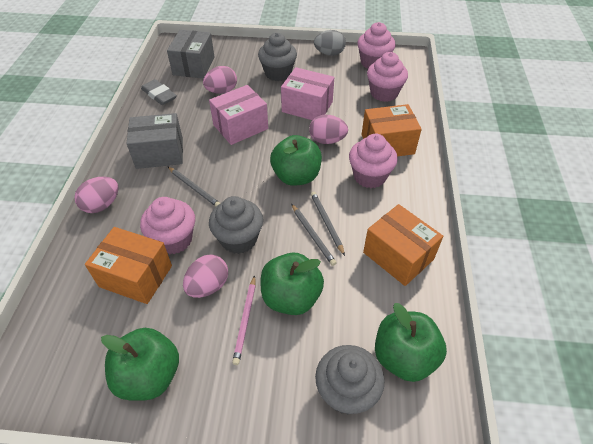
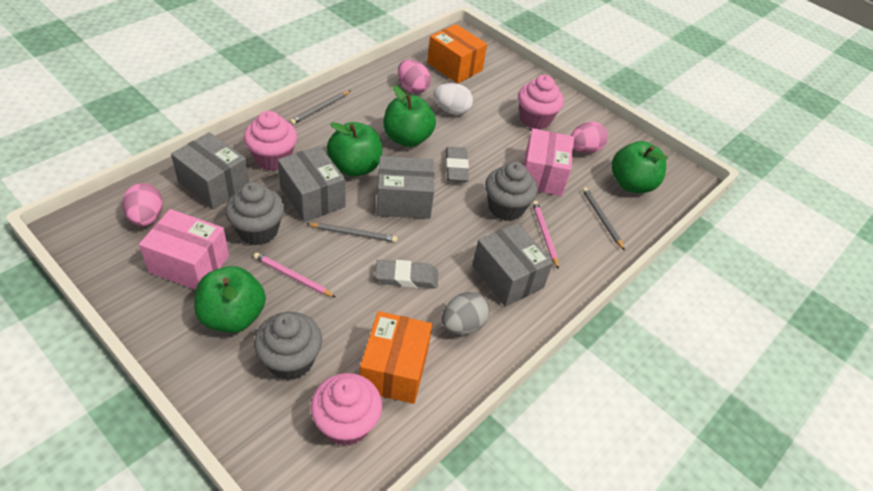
grey box: [127,113,183,169] [167,30,214,79] = 2 -> [171,132,249,210] [278,146,346,222] [376,156,434,219] [472,223,553,307] = 4
grey eraser: [141,79,177,105] = 1 -> [375,260,438,288] [445,147,469,182] = 2
orange box: [85,227,172,304] [362,104,422,156] [363,204,443,286] = 3 -> [360,311,432,404] [427,24,487,84] = 2
pink cupcake: [140,197,195,254] [349,134,398,188] [358,22,396,68] [367,52,408,102] = 4 -> [244,111,297,171] [310,373,382,446] [518,75,564,129] = 3
pink egg: [74,177,119,213] [183,254,228,298] [203,66,237,94] [309,115,348,144] = 4 -> [122,183,163,226] [398,60,431,94] [571,122,608,153] = 3
pink pencil: [232,275,256,365] = 1 -> [254,253,336,298] [532,201,559,269] = 2
white egg: none = 0 -> [433,83,473,115] = 1

